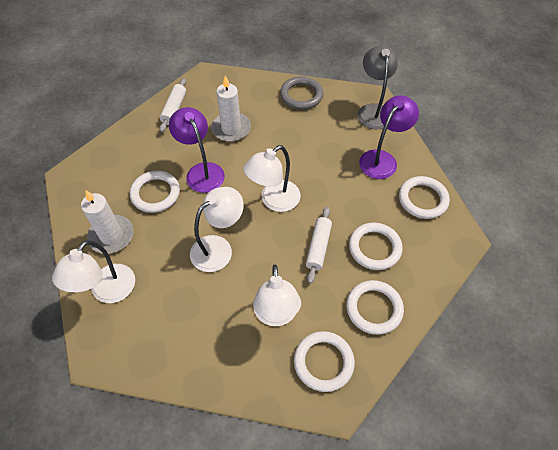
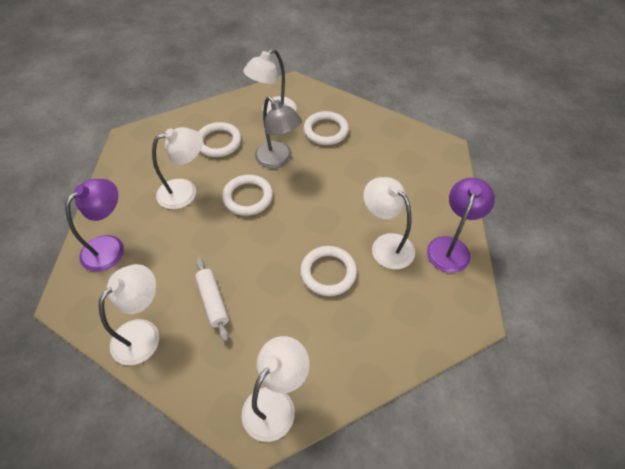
grey ring: [280,76,323,110] = 1 -> none = 0
white candle: [81,190,133,254] [211,76,251,142] = 2 -> none = 0
white lamp: [52,240,135,303] [190,187,244,272] [243,145,301,212] [253,265,301,326] = 4 -> [99,264,160,365] [152,127,203,209] [241,336,310,442] [243,49,296,113] [363,177,415,269] = 5
white ring: [130,171,180,213] [294,331,355,392] [346,280,404,335] [349,223,403,270] [399,176,450,219] = 5 -> [198,122,241,157] [222,175,273,216] [300,246,357,296] [303,111,349,145] = 4
white rolling pin: [159,78,186,132] [306,207,332,283] = 2 -> [195,258,229,341] = 1

